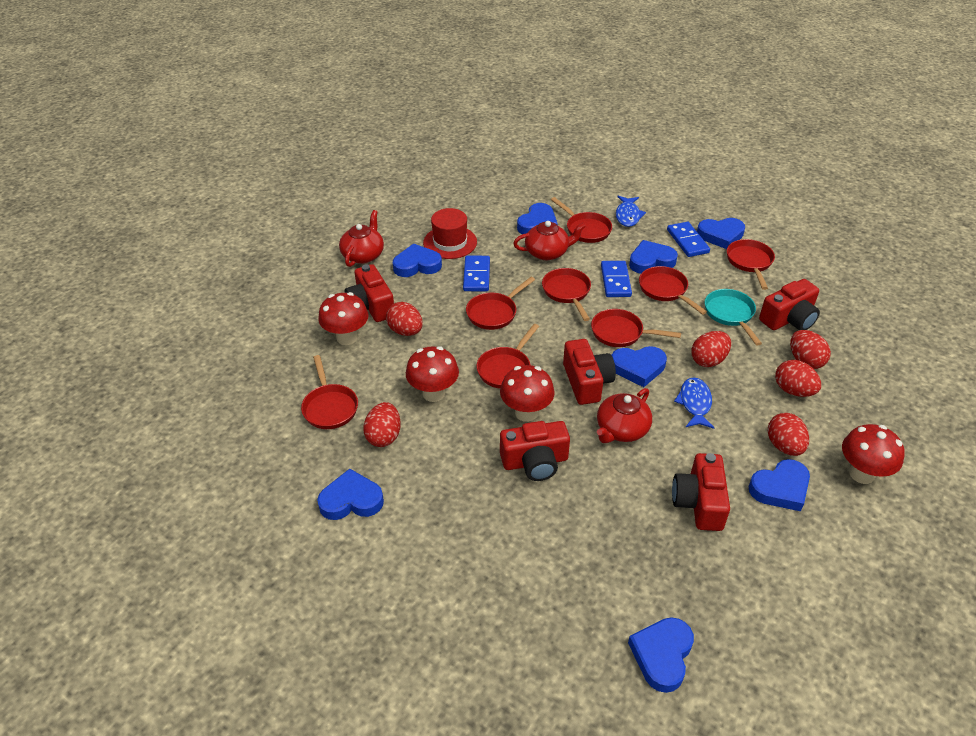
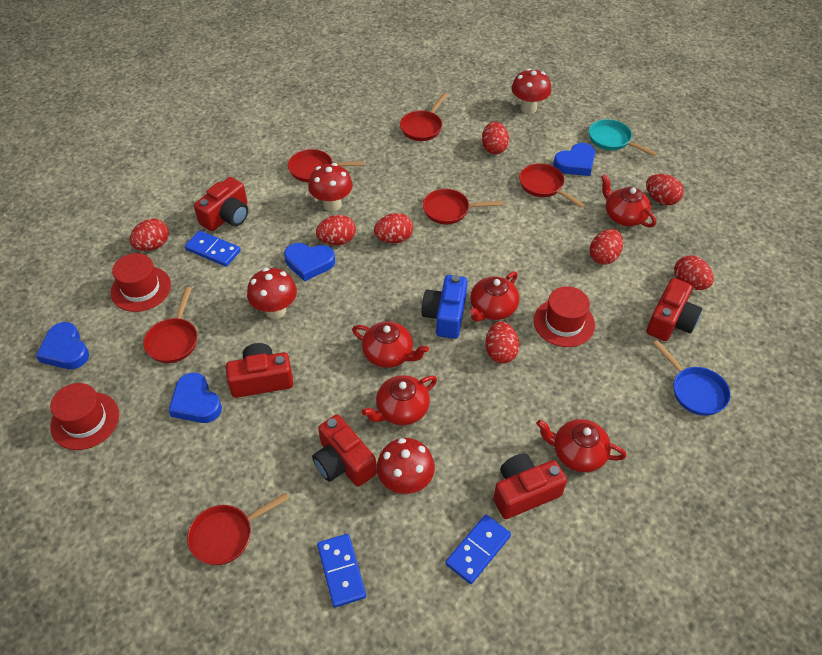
blue camera: none = 0 -> [422,275,467,339] = 1
blue fish: [616,196,646,227] [674,377,715,429] = 2 -> none = 0
blue heart: [317,469,384,520] [393,243,442,277] [517,203,558,234] [612,346,667,387] [628,617,694,693] [629,240,678,274] [697,218,745,249] [749,459,810,511] = 8 -> [36,322,89,369] [168,373,222,423] [284,243,335,282] [553,143,595,176] = 4
blue pan: none = 0 -> [653,340,731,416] = 1
red egg: [363,402,401,447] [386,302,423,336] [691,331,731,367] [768,413,809,456] [775,360,821,397] [790,330,831,369] = 6 -> [130,218,169,251] [316,215,356,245] [374,213,413,243] [482,122,509,154] [485,321,519,363] [590,229,623,265] [646,174,684,205] [674,255,714,290] = 8
red hat: [423,208,477,259] = 1 -> [50,383,119,450] [111,253,171,312] [534,286,595,347] = 3
red pan: [301,355,358,429] [466,277,535,330] [477,324,539,389] [542,268,591,321] [551,197,612,243] [591,309,681,347] [639,266,707,315] [727,239,775,290] = 8 -> [143,287,197,363] [187,493,290,565] [288,149,364,182] [400,93,448,141] [423,189,503,224] [519,163,585,208] = 6
red teapot: [339,210,384,267] [513,221,586,260] [597,388,652,443] = 3 -> [352,321,429,368] [362,375,437,425] [469,271,519,322] [536,419,627,472] [601,174,656,228] = 5

